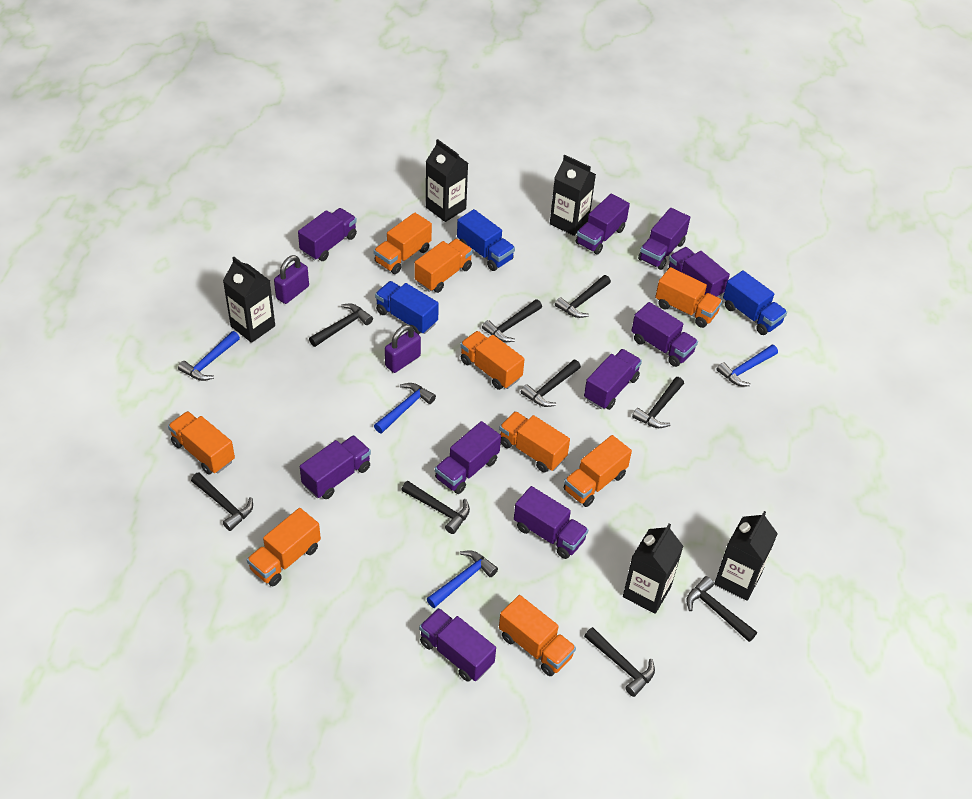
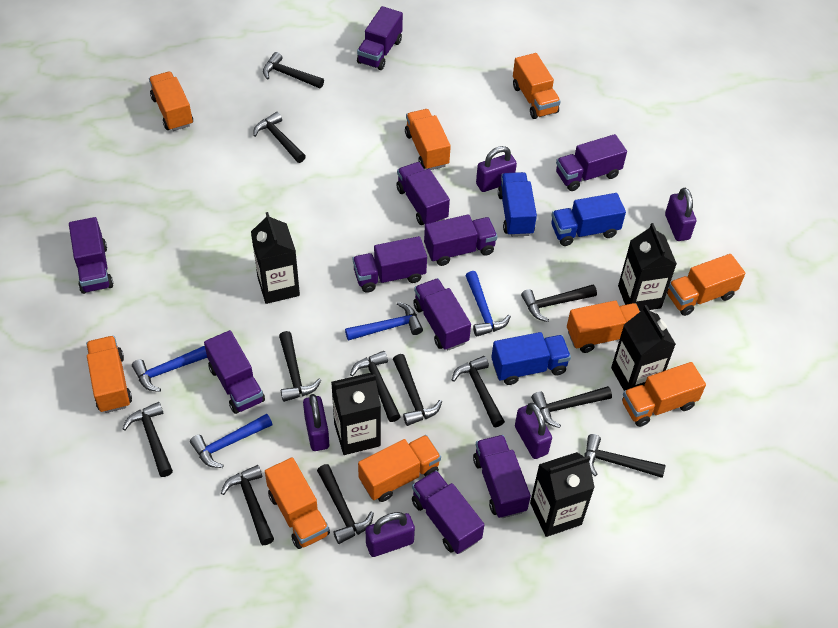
black hammer: [191,472,253,531] [309,304,373,347] [401,481,470,534] [482,299,542,342] [521,360,581,407] [555,275,611,318] [584,627,655,697] [632,377,684,428] [686,576,757,642] = 9 -> [122,402,173,477] [221,465,274,545] [253,112,306,163] [263,52,324,88] [279,331,321,402] [317,464,374,544] [350,351,401,422] [393,354,442,426] [452,356,505,427] [521,285,597,322] [531,386,612,428] [585,434,665,478] = 12
purple padlock: [274,255,309,304] [385,325,421,373] = 2 -> [303,394,329,451] [365,512,415,557] [476,146,517,192] [515,403,552,459] [665,188,696,241] = 5

